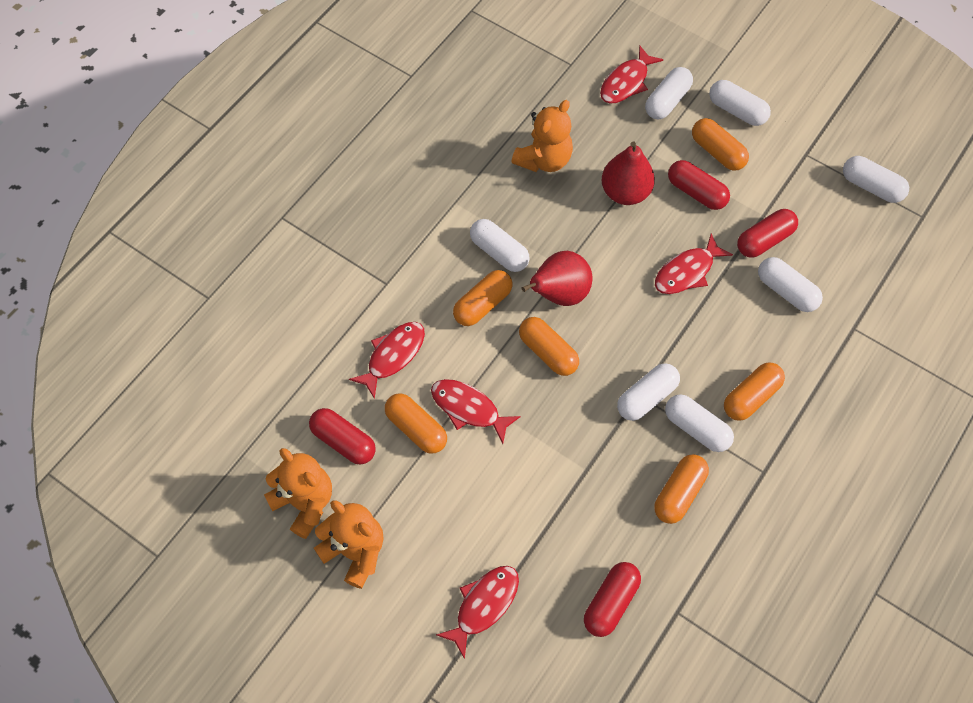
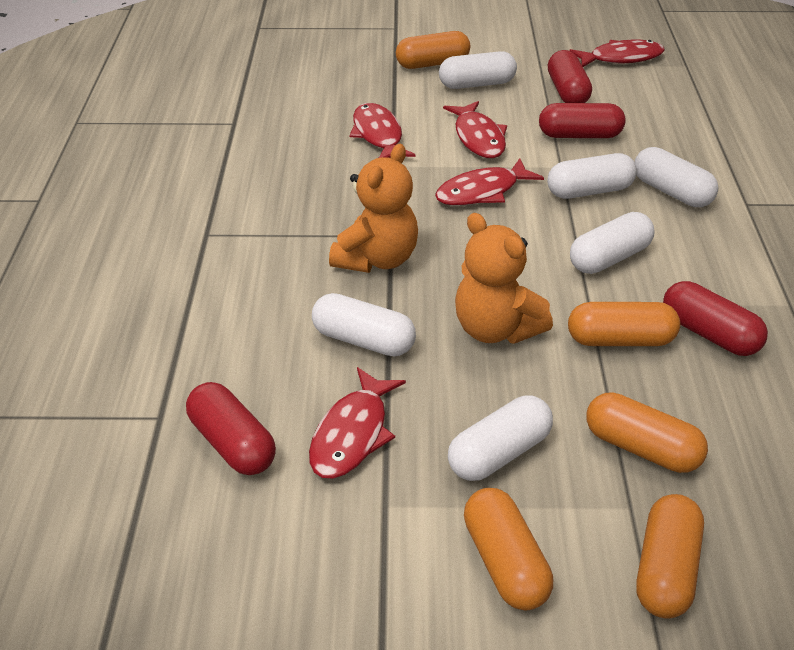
orange capsule: [385,393,447,454] [453,270,512,326] [519,317,579,376] [654,454,709,524] [692,118,749,171] [724,362,785,421] = 6 -> [396,31,470,69] [464,488,553,610] [568,302,680,346] [586,392,708,473] [636,494,704,618] = 5
orange teddy bear: [264,448,332,539] [314,500,384,589] [511,100,573,172] = 3 -> [329,144,418,273] [455,213,553,344] = 2
red pear: [521,251,592,306] [602,141,655,205] = 2 -> none = 0
white capsule: [470,219,529,272] [617,363,680,421] [645,67,693,120] [665,394,734,452] [709,80,771,126] [758,257,823,312] [843,156,909,203] = 7 -> [312,293,416,357] [439,51,517,89] [448,396,553,481] [547,153,637,199] [570,212,655,274] [634,147,718,207] = 6

